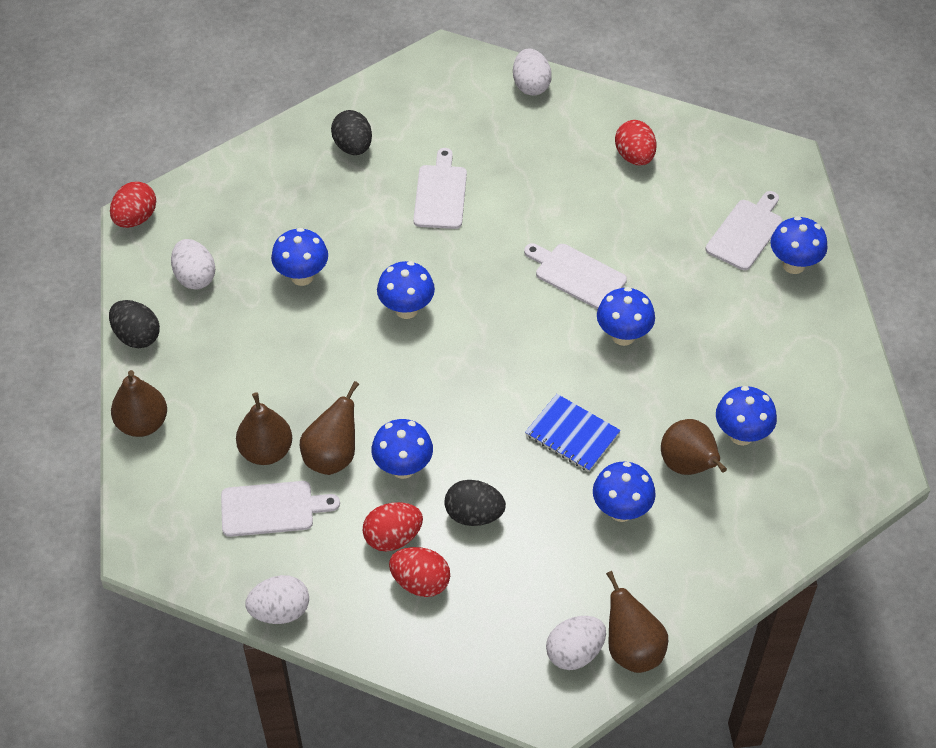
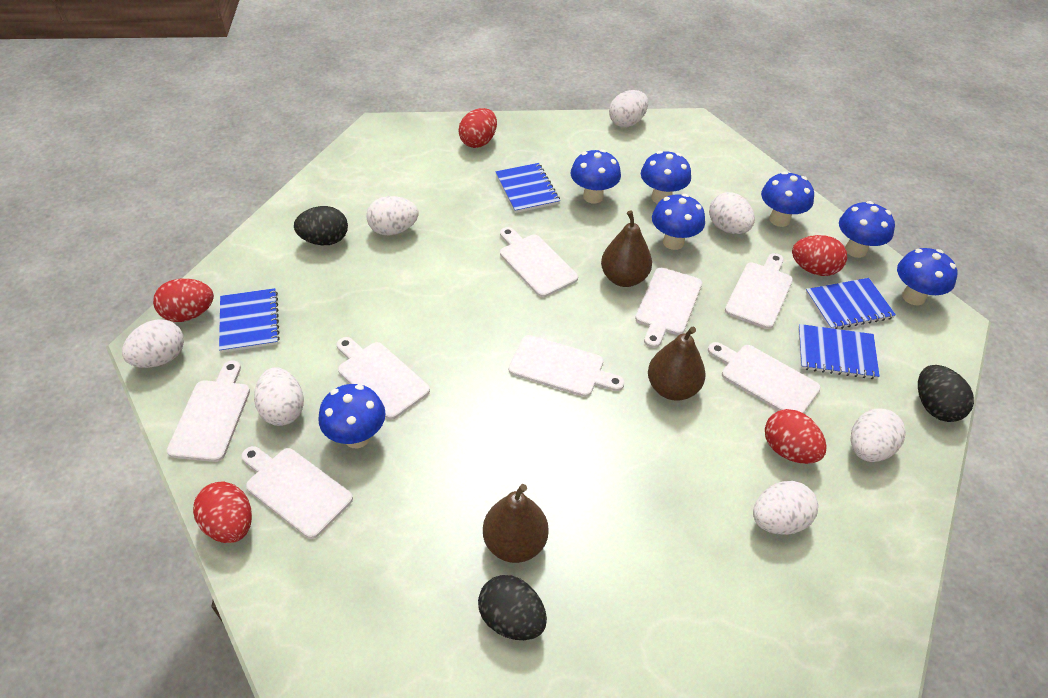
blue notebook: [525,394,621,472] = 1 -> [219,288,280,353] [495,163,560,213] [798,324,880,379] [806,278,896,329] = 4
brown pear: [111,370,167,437] [236,392,292,465] [300,381,359,475] [606,571,668,673] [661,419,727,475] = 5 -> [483,484,549,563] [601,210,652,287] [648,327,706,401] = 3
red egg: [110,181,156,228] [363,502,423,551] [389,547,450,597] [615,120,656,166] = 4 -> [153,278,214,322] [193,482,252,543] [458,108,497,148] [765,409,827,464] [792,235,847,276] = 5
white cutting board: [221,481,340,537] [413,148,467,229] [524,243,627,309] [705,191,782,270] = 4 -> [167,361,250,462] [241,446,353,539] [337,337,430,420] [500,227,578,297] [509,335,625,397] [635,268,702,348] [708,342,821,413] [725,253,793,329] = 8
white egg: [171,239,215,290] [245,575,309,624] [513,48,552,96] [546,616,606,670] = 4 -> [122,319,184,368] [254,367,304,426] [366,196,418,235] [609,90,648,127] [709,192,755,234] [753,481,818,535] [850,408,906,462] = 7

